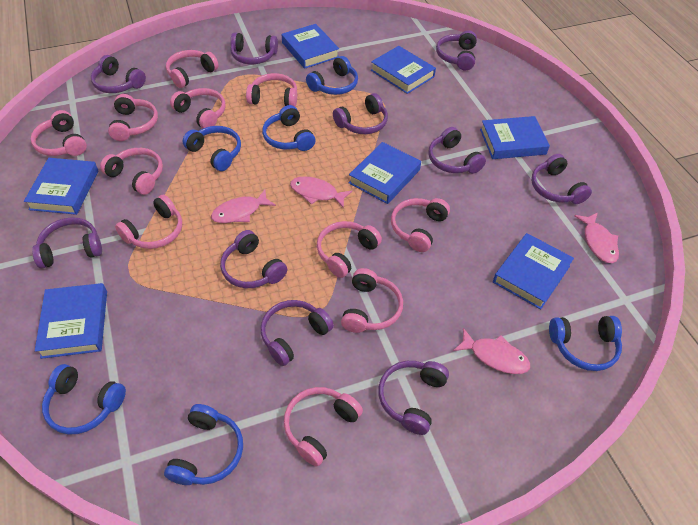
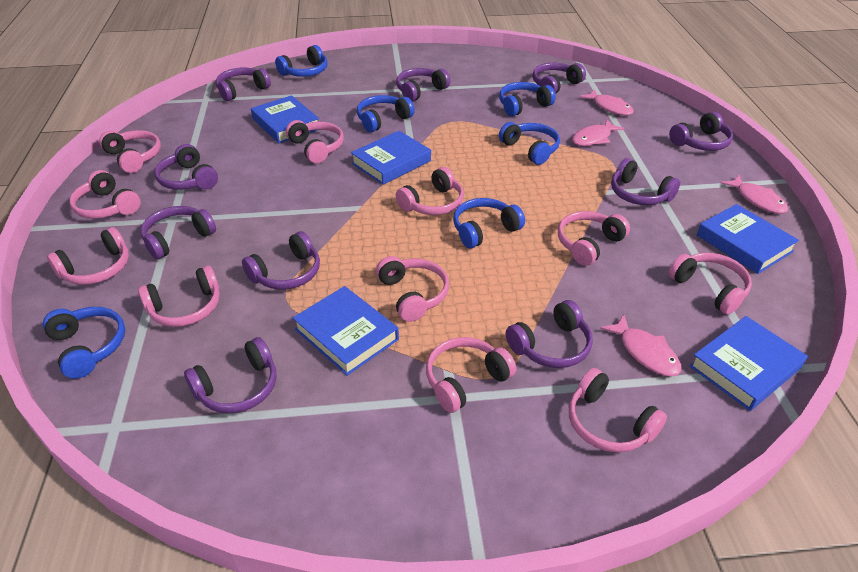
blue book: [24,158,98,215] [35,283,107,359] [282,24,339,69] [349,142,421,204] [371,46,436,94] [480,116,550,159] [493,233,574,310] = 7 -> [251,95,319,143] [293,286,399,376] [351,131,431,185] [689,316,808,411] [697,204,799,274] = 5

